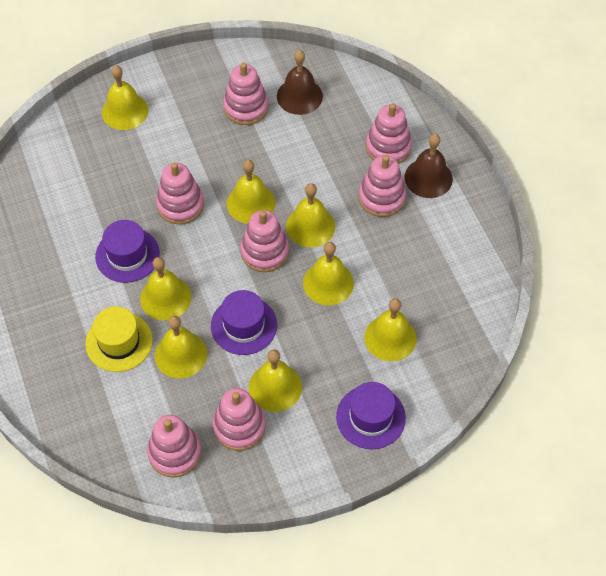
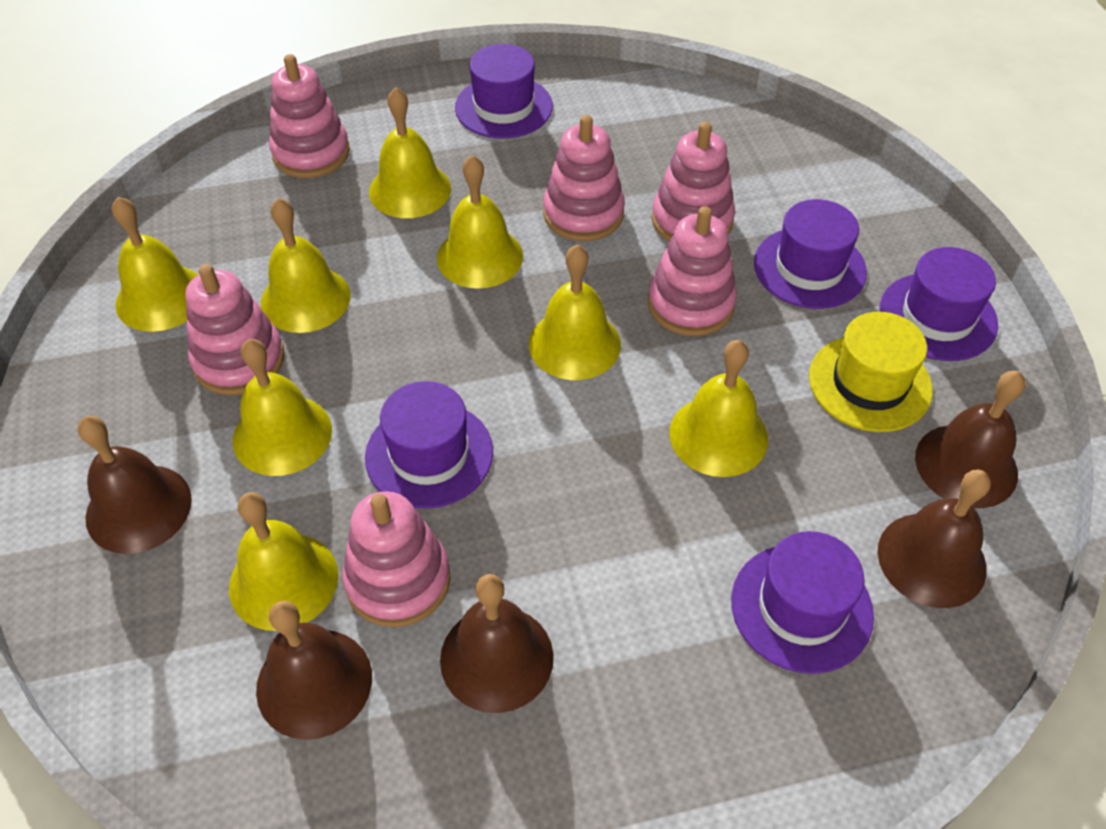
brown bell: [277,50,323,115] [405,134,453,198] = 2 -> [78,416,192,554] [256,601,372,740] [440,574,554,713] [878,470,991,608] [915,371,1025,508] = 5
pink stacking toy: [147,415,202,478] [156,162,204,225] [212,388,266,451] [223,63,269,125] [240,210,289,272] [359,155,406,217] [366,103,412,164] = 7 -> [185,264,284,395] [269,54,350,178] [342,491,451,627] [543,115,625,241] [648,206,737,336] [652,122,735,242] = 6
purple hat: [95,220,160,283] [211,290,277,355] [336,382,406,449] = 3 -> [365,381,493,509] [455,44,553,138] [731,531,874,674] [754,199,867,309] [880,247,998,361] = 5

